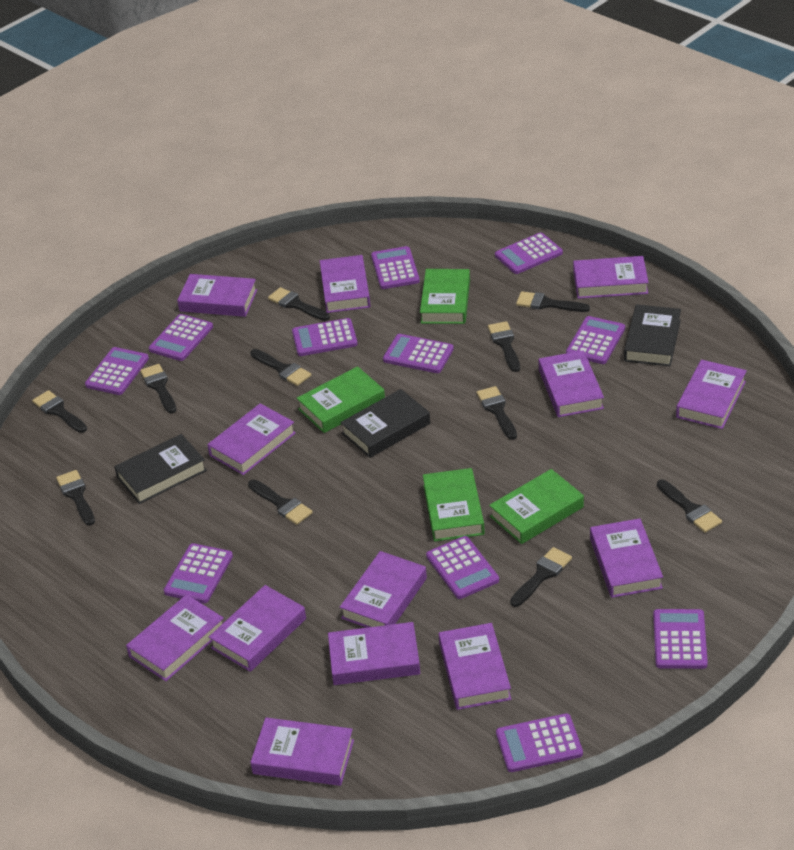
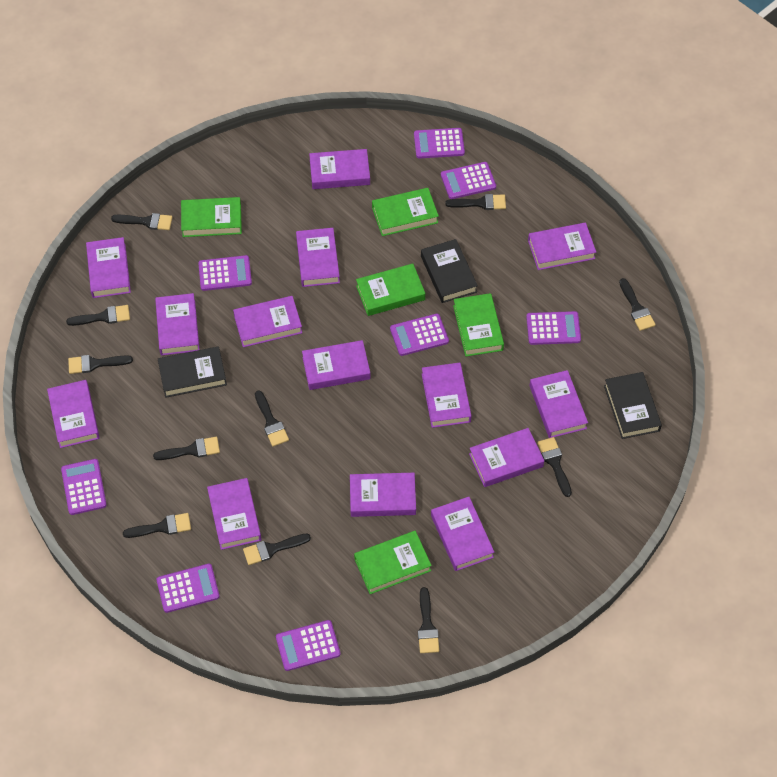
green book: [297,366,385,433] [420,269,470,324] [423,468,485,542] [489,469,584,544] = 4 -> [181,197,242,237] [354,531,432,594] [356,263,425,316] [372,188,439,236] [453,293,504,357] = 5
purple book: [126,594,224,681] [177,274,257,317] [207,403,296,475] [209,585,306,672] [250,718,354,786] [320,255,370,313] [328,622,420,685] [340,551,427,628] [439,623,511,710] [539,350,604,417] [573,256,649,299] [590,518,663,598] [676,360,747,429] = 13 -> [47,380,100,448] [86,237,131,298] [155,293,200,355] [207,478,261,550] [233,296,302,347] [296,228,340,287] [302,340,371,390] [309,149,370,189] [350,473,416,517] [422,363,471,428] [431,497,494,571] [469,428,544,487] [528,223,596,270] [529,370,588,438] = 14
purple calculator: [85,347,149,395] [149,314,213,361] [164,543,233,603] [292,318,358,356] [371,246,420,289] [383,334,454,373] [426,536,499,599] [495,232,563,274] [496,713,583,772] [566,316,625,364] [653,609,708,669] = 11 -> [61,459,107,515] [157,564,220,613] [198,255,252,291] [276,620,341,671] [390,314,449,356] [414,128,465,159] [441,162,496,199] [526,311,581,345] = 8

